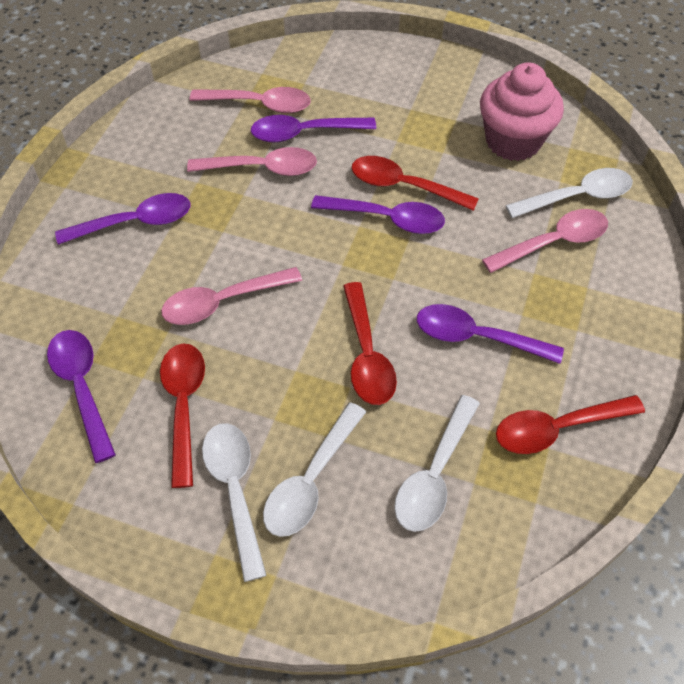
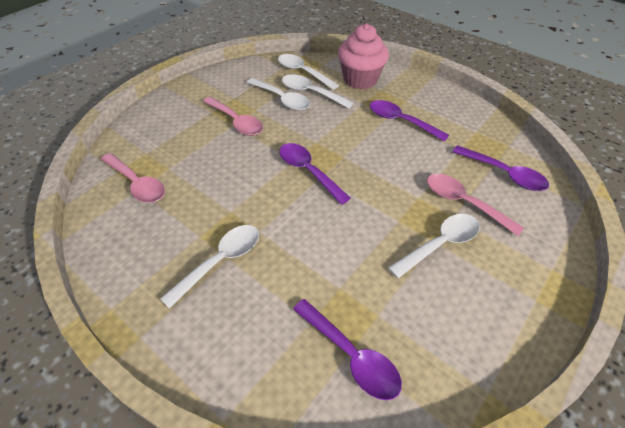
pink spoon: [161,267,302,325] [187,147,317,176] [190,87,311,113] [482,209,608,273] = 4 -> [101,153,165,203] [203,97,263,136] [427,174,524,236] = 3
purple spoon: [47,330,116,463] [55,193,190,245] [251,115,376,142] [311,195,445,234] [417,304,564,364] = 5 -> [279,143,351,205] [293,299,402,400] [370,100,449,142] [452,145,549,191] = 4
red spoon: [160,344,205,488] [343,282,397,405] [352,156,479,211] [496,395,645,454] = 4 -> none = 0
white spoon: [202,423,267,582] [263,402,366,537] [394,395,480,532] [505,168,633,218] = 4 -> [160,225,259,309] [247,78,310,111] [278,54,339,90] [282,74,354,108] [388,214,480,278] = 5

